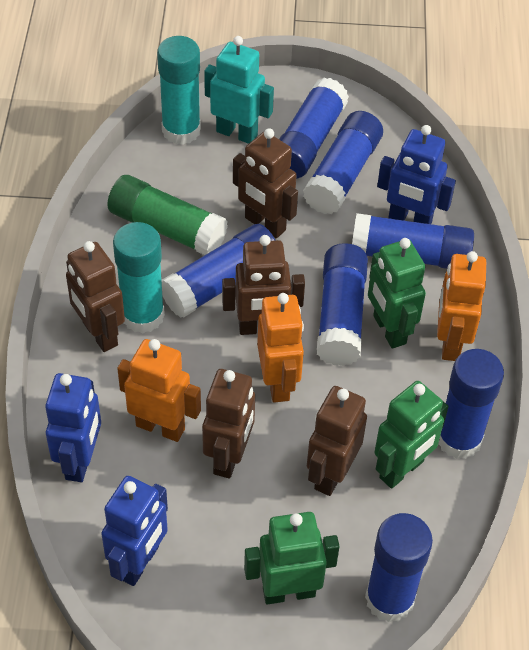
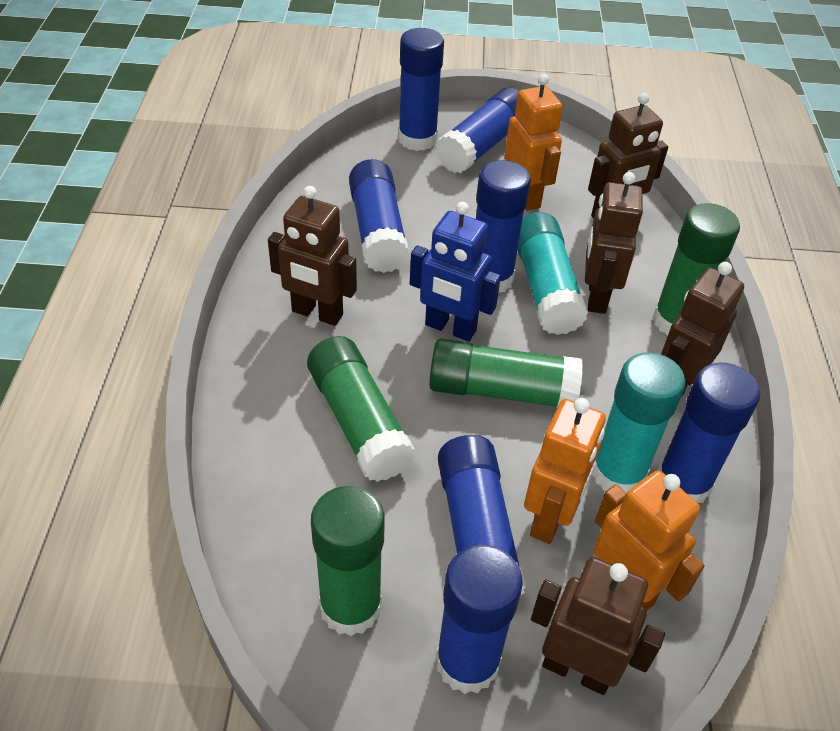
blue robot: [45,373,101,482] [101,476,168,586] [377,125,456,224] = 3 -> [410,202,501,341] = 1
green glue stick: [107,175,228,255] = 1 -> [307,336,415,482] [311,486,385,636] [429,339,583,408] [652,203,740,336] = 4
green robot: [244,512,340,605] [368,238,426,349] [375,381,448,489] = 3 -> none = 0
turquoise robot: [204,36,274,144] = 1 -> none = 0

